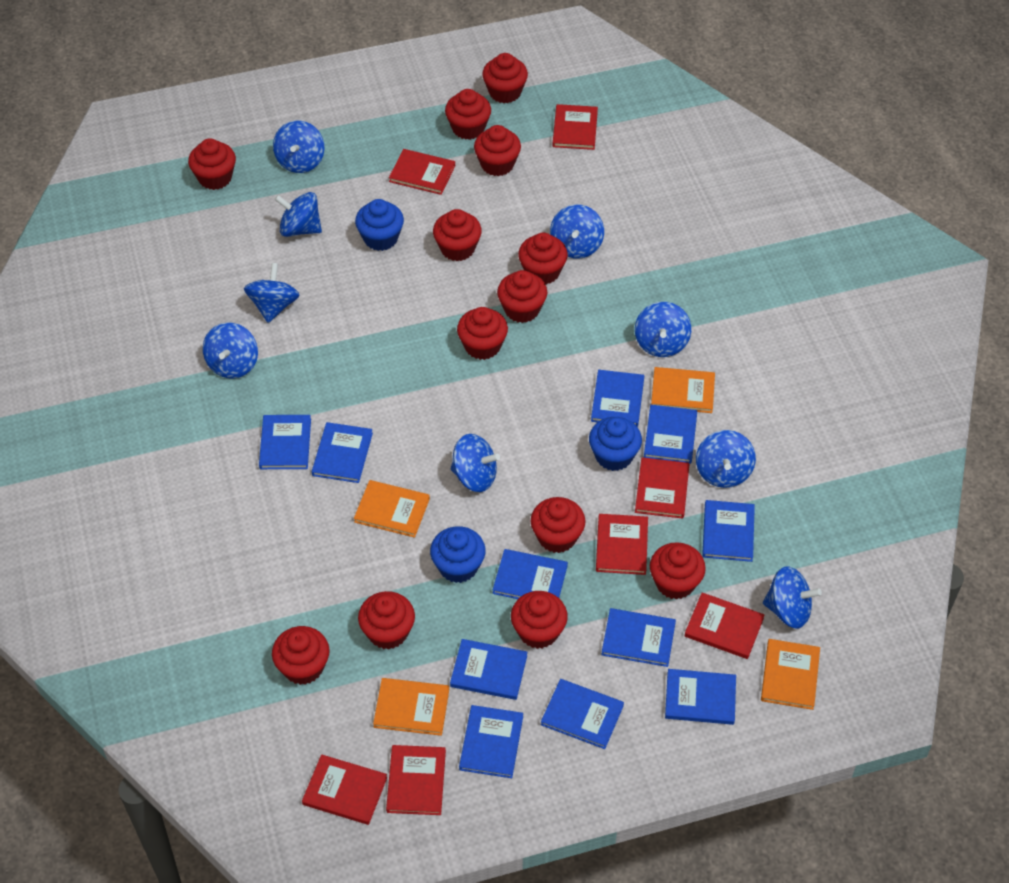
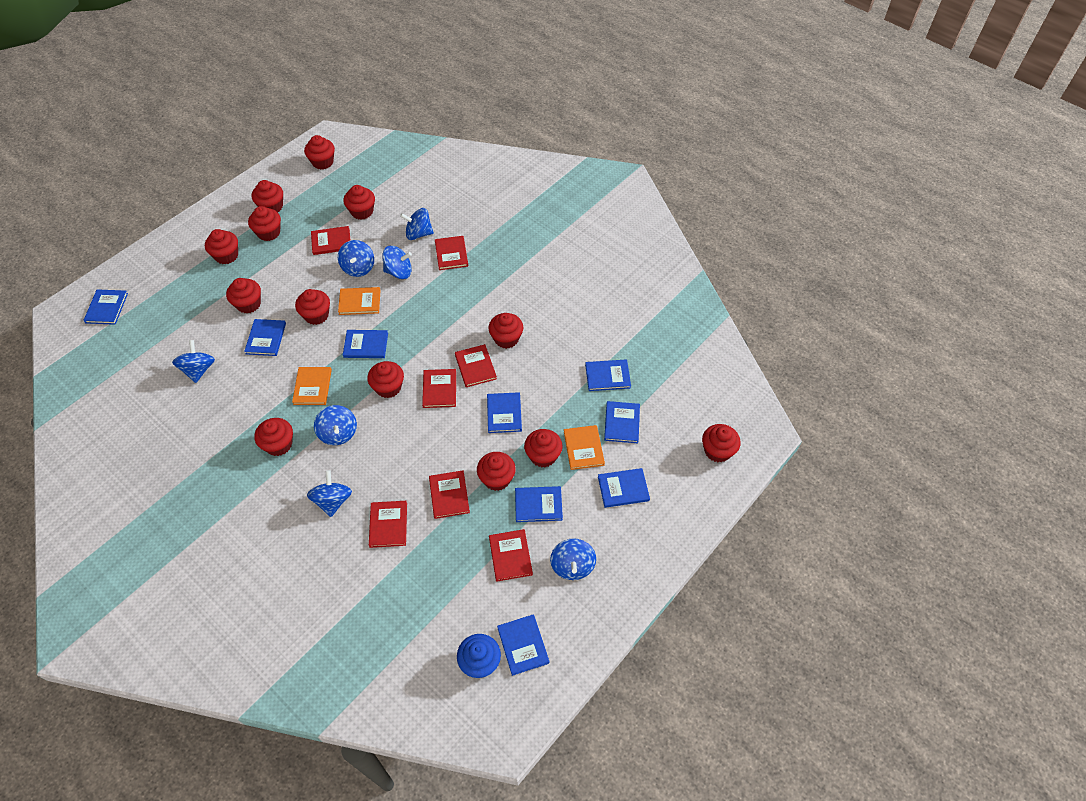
blue book: [259,415,311,469] [312,422,373,483] [450,639,527,700] [459,705,523,778] [493,549,568,599] [541,679,624,749] [591,370,644,427] [601,608,676,667] [644,405,697,464] [665,669,736,725] [702,500,755,562] = 11 -> [84,289,128,325] [244,319,286,356] [343,330,388,358] [487,392,522,433] [497,614,549,676] [515,486,563,522] [585,360,631,391] [598,468,650,508] [604,401,640,443] = 9
blue cupcake: [355,199,404,251] [430,526,486,583] [589,417,642,471] = 3 -> [457,634,501,678] = 1
blue spinning top: [203,322,258,379] [244,263,299,323] [273,120,324,173] [274,192,322,237] [451,434,500,492] [550,204,604,259] [635,302,691,357] [696,430,756,488] [763,566,822,628] = 9 -> [172,340,215,383] [307,470,352,517] [314,405,357,445] [338,240,374,277] [382,246,412,279] [400,208,434,240] [550,538,596,580] = 7
orange book: [354,480,430,538] [373,678,449,736] [651,367,715,413] [761,639,820,710] = 4 -> [292,367,332,405] [338,287,381,315] [564,425,605,470] = 3

